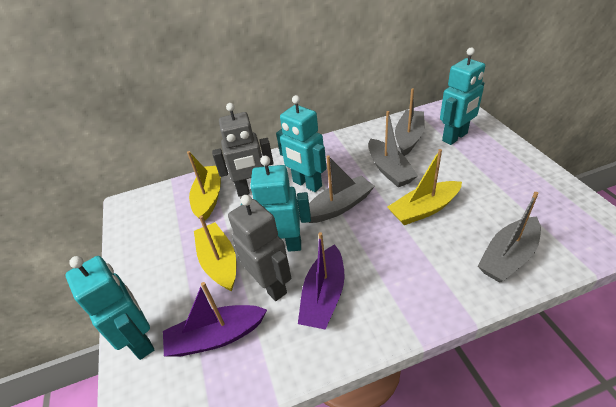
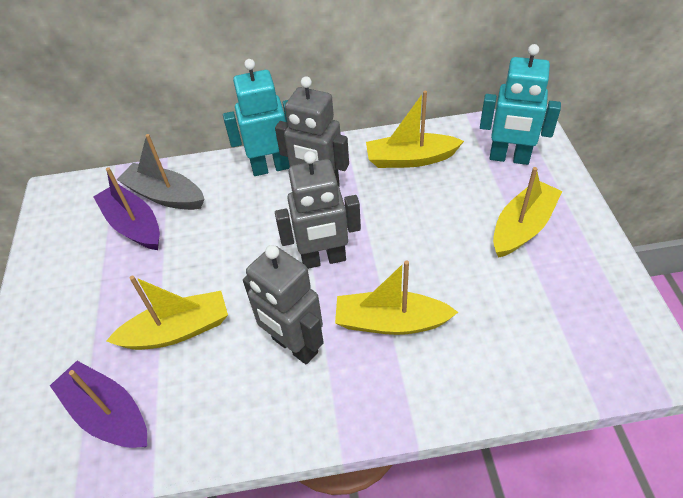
grey boat: [309,155,375,223] [368,111,418,187] [395,88,425,156] [478,192,541,282] = 4 -> [116,134,205,210] = 1
grey robot: [212,103,274,197] [228,195,291,301] = 2 -> [243,245,324,365] [275,77,349,186] [275,151,361,269] = 3
turquoise robot: [65,256,154,360] [241,156,311,252] [276,95,327,192] [440,47,485,145] = 4 -> [223,59,290,176] [480,44,561,165] = 2
yellow boat: [187,151,221,221] [194,215,236,291] [387,149,462,225] = 3 -> [106,276,228,350] [335,260,458,335] [366,91,464,168] [493,167,562,258] = 4

